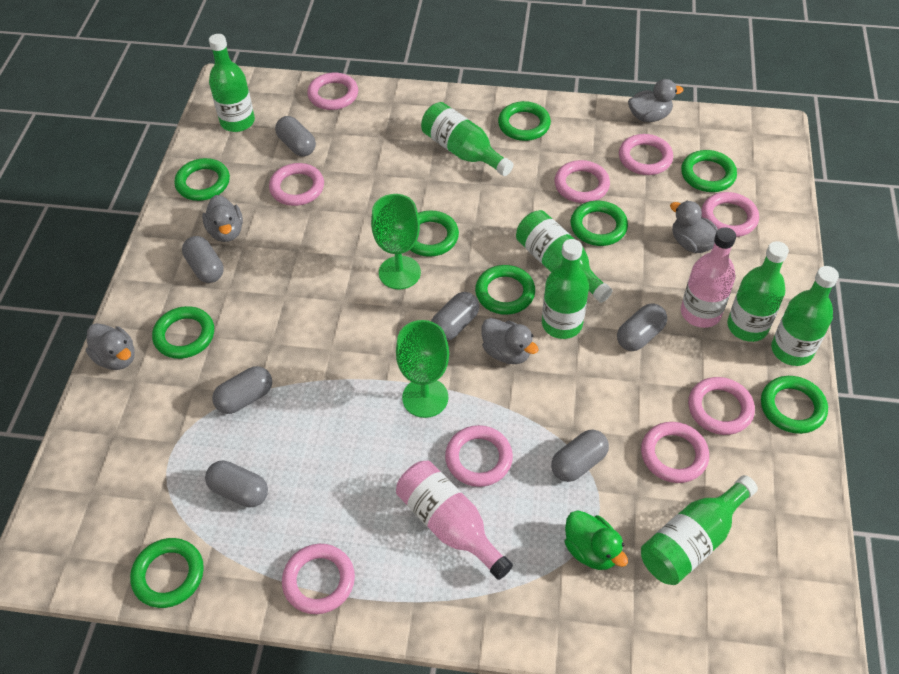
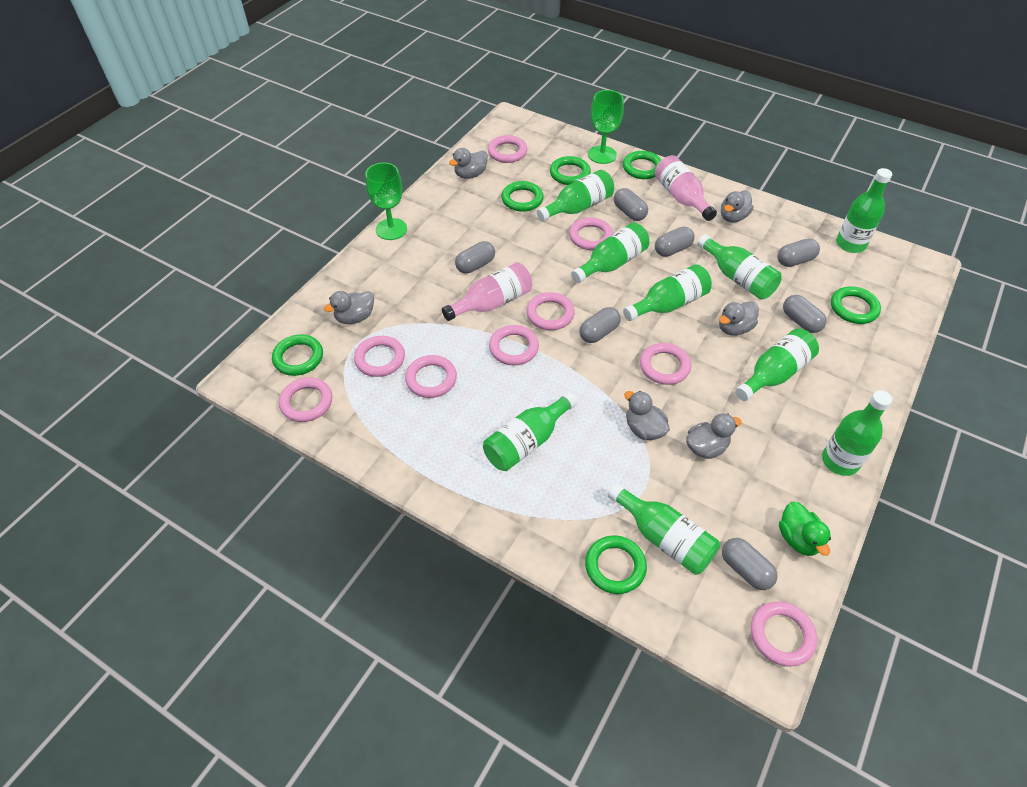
green bottle: [209,34,255,132] [421,102,513,176] [516,210,613,303] [542,239,589,339] [641,475,758,585] [727,241,789,342] [771,266,839,366] = 7 -> [483,392,577,471] [537,170,614,222] [571,222,649,283] [608,483,720,575] [623,264,712,321] [697,234,782,300] [735,328,819,401] [822,390,892,476] [836,168,892,253] = 9
green ring: [130,538,204,608] [152,306,214,359] [174,158,230,201] [410,210,459,257] [475,265,535,315] [498,101,551,141] [571,201,628,246] [681,150,737,192] [761,376,828,434] = 9 -> [272,334,323,376] [501,181,544,212] [550,156,591,185] [585,535,647,594] [623,151,662,179] [831,286,881,324] = 6
grey duck: [86,323,135,370] [202,195,243,242] [481,318,539,364] [628,79,683,122] [670,201,718,253] = 5 -> [324,291,374,324] [449,148,488,179] [624,391,670,440] [686,413,741,459] [719,301,759,335] [721,190,754,222] = 6

